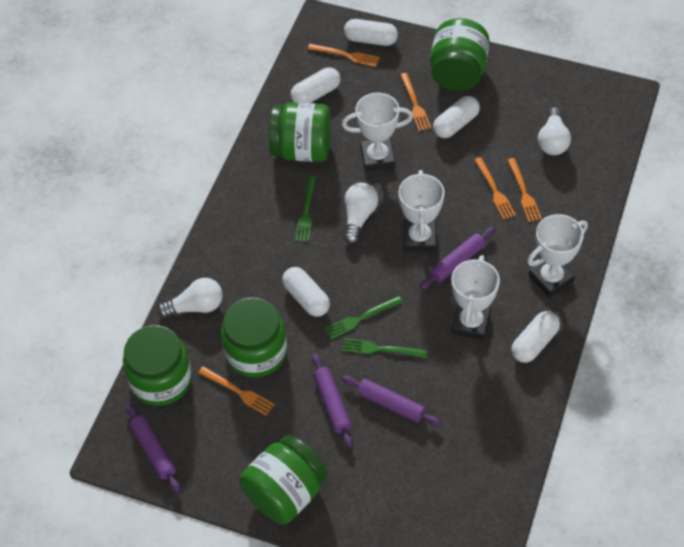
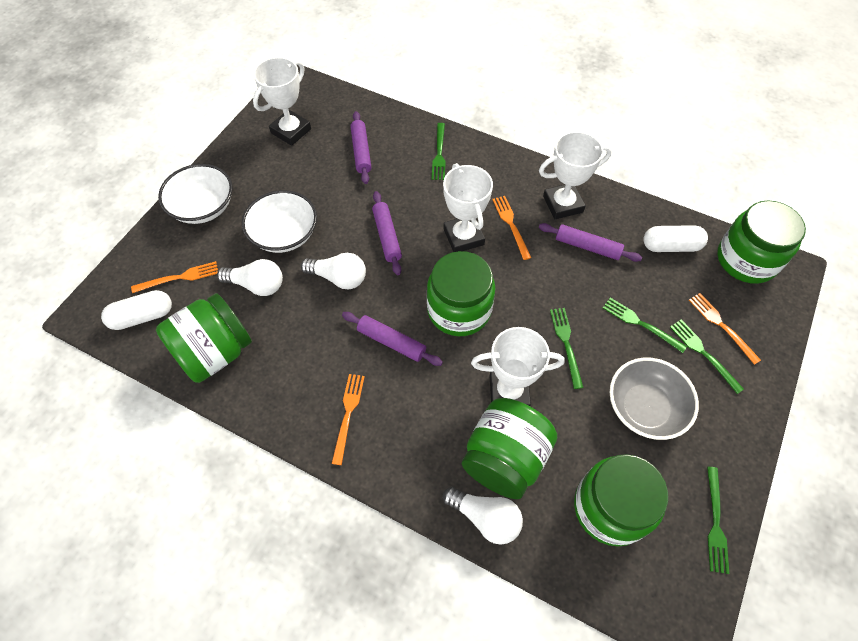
green fork: [295,176,316,242] [324,296,403,339] [342,338,427,358] = 3 -> [432,123,446,180] [550,308,584,389] [603,298,687,353] [670,319,744,394] [707,467,729,574] = 5
grey bowl: none = 0 -> [610,358,699,440] = 1
orange fork: [198,366,275,416] [308,44,380,67] [400,73,431,131] [474,157,516,220] [507,158,542,222] = 5 -> [131,261,218,293] [331,374,365,465] [492,196,531,260] [689,293,761,365] = 4
white bowl: none = 0 -> [158,164,233,224] [242,190,317,253] = 2
white capsule: [282,267,330,317] [290,67,341,103] [344,19,398,46] [433,96,480,138] [511,311,560,363] = 5 -> [101,290,172,330] [643,225,708,252] = 2

